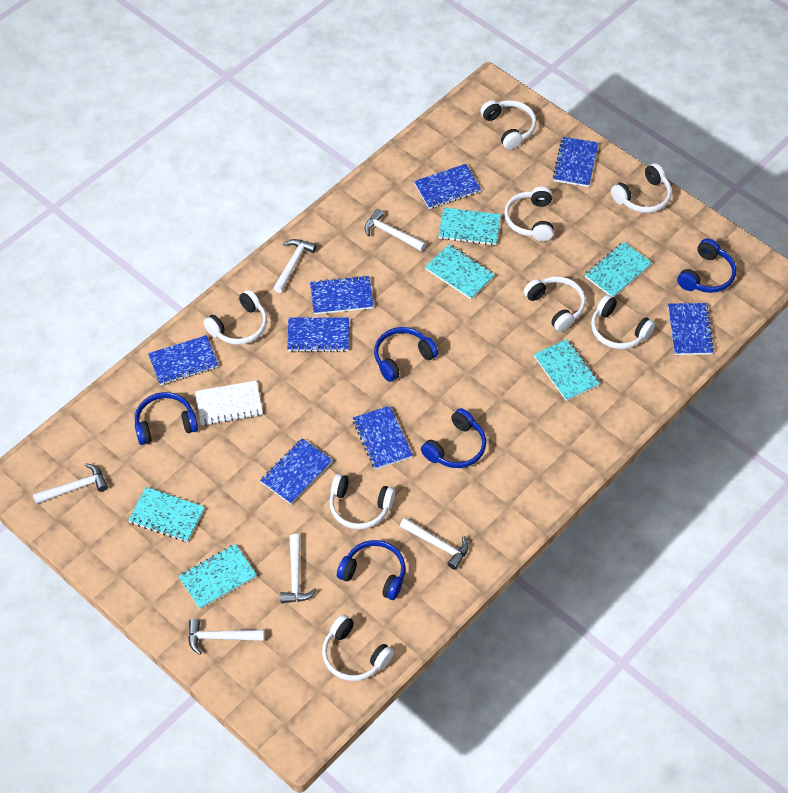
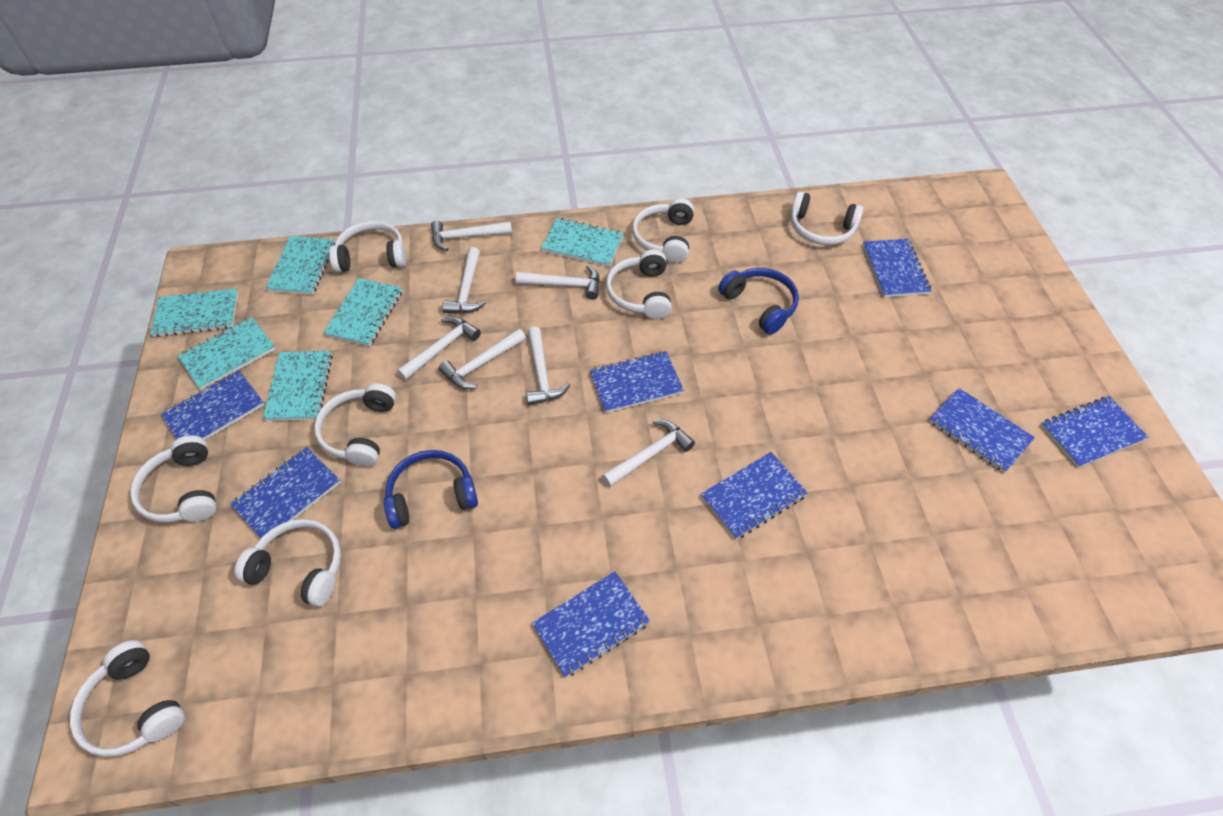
blue headphones: [135,392,198,445] [337,540,405,600] [374,327,438,382] [421,408,486,468] [677,238,736,293] = 5 -> [384,450,478,529] [718,268,799,335] = 2
white hammer: [33,463,108,504] [188,619,264,655] [273,239,317,293] [280,534,317,603] [365,209,426,251] [400,518,469,570] = 6 -> [397,316,481,380] [431,221,512,251] [439,328,526,389] [442,247,486,313] [516,265,600,300] [526,327,570,405] [602,420,695,487] = 7
white notebook: [195,381,263,426] = 1 -> none = 0

